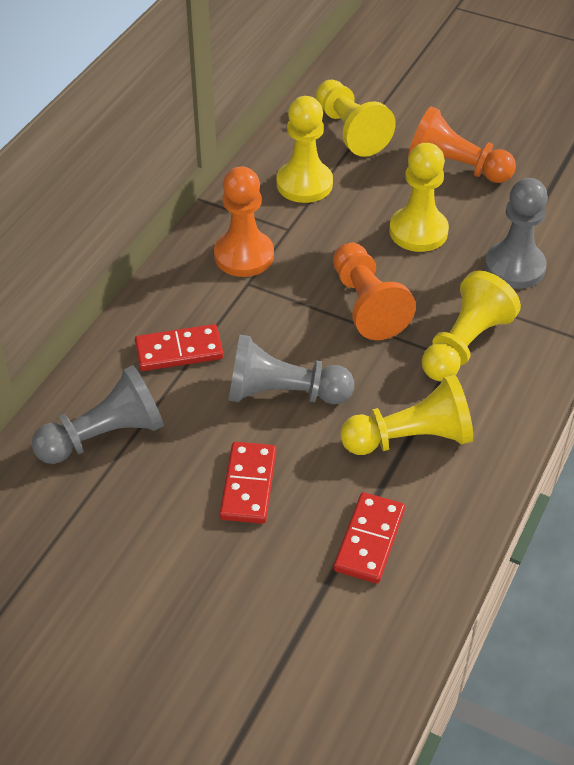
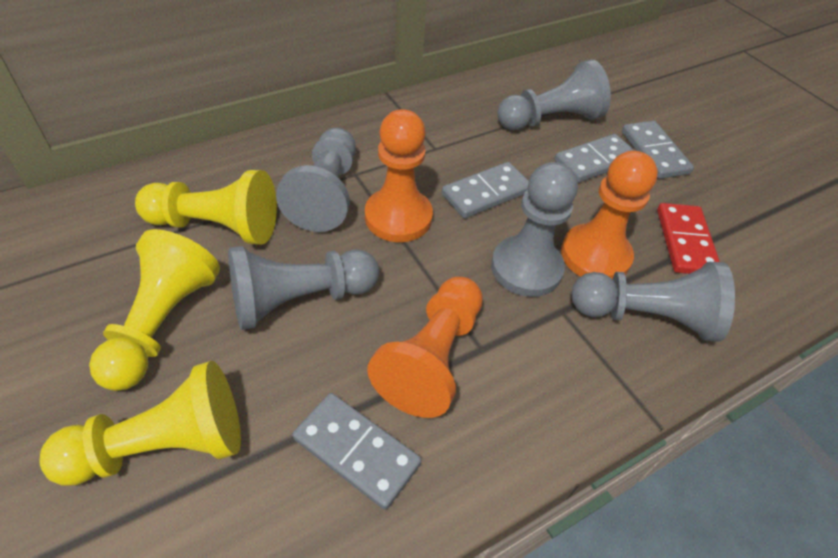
grey domino: none = 0 -> [292,393,422,510] [442,162,529,218] [554,134,635,183] [622,121,694,179] = 4
grey pawn: [32,365,164,464] [228,335,354,404] [485,178,548,289] = 3 -> [228,246,379,330] [276,128,356,232] [491,162,578,297] [497,59,611,130] [571,262,735,341] = 5
red domino: [135,324,223,371] [220,442,277,524] [334,492,405,584] = 3 -> [657,203,720,274] = 1
yellow pawn: [277,96,333,203] [316,80,395,157] [340,375,473,455] [389,143,449,252] [422,271,521,381] = 5 -> [39,361,241,486] [89,229,220,391] [135,170,277,245] = 3

